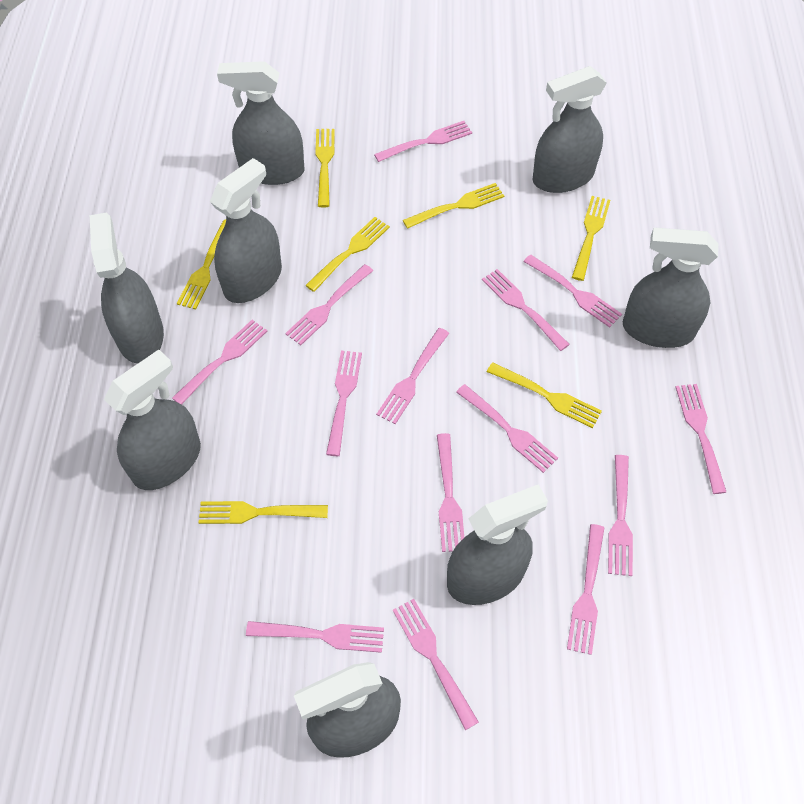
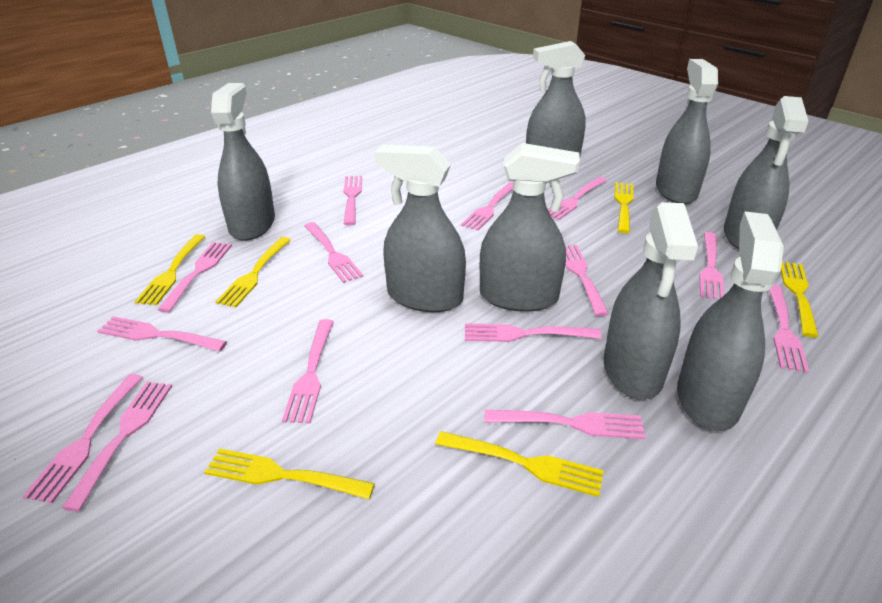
yellow fork: [177,219,226,309] [199,501,328,524] [305,217,390,292] [315,129,335,207] [403,183,504,229] [487,362,602,428] [572,196,610,281] = 7 -> [135,234,206,305] [205,448,375,499] [216,237,291,307] [435,431,604,497] [615,182,634,233] [781,262,819,338] = 6

